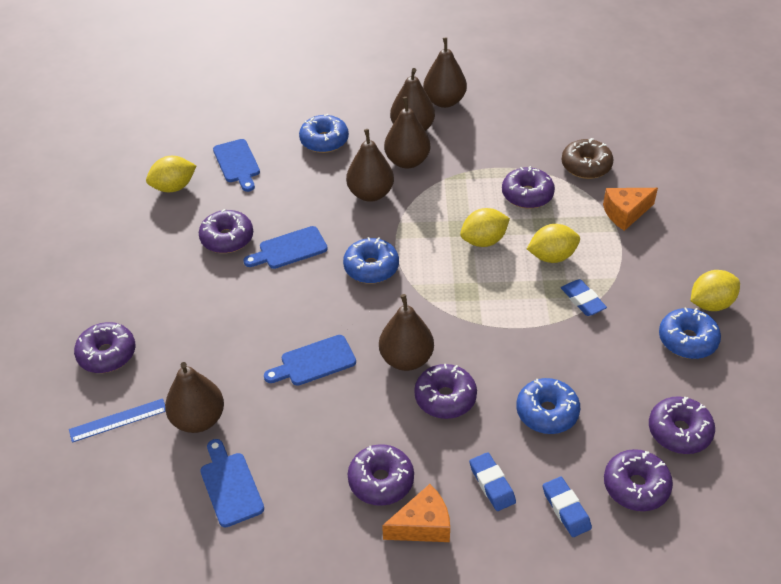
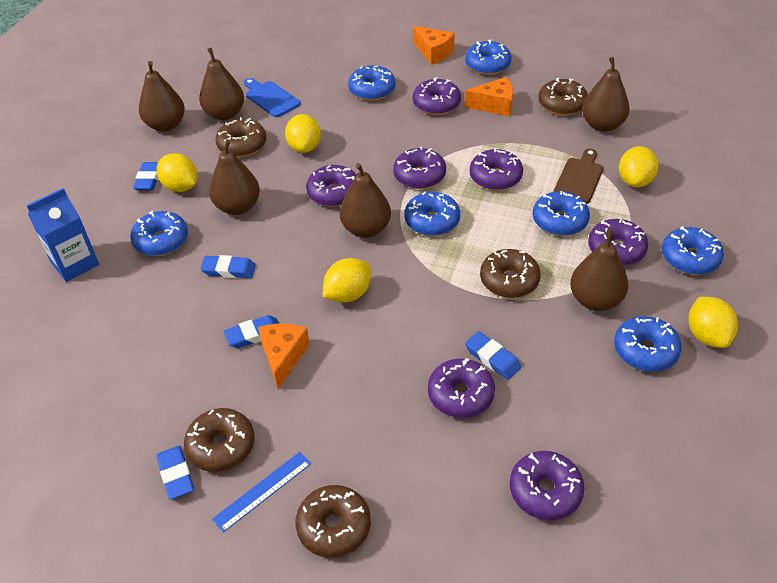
blue carton: none = 0 -> [26,188,99,282] = 1
blue cutting board: [200,439,264,527] [213,139,260,192] [244,226,328,269] [264,335,356,386] = 4 -> [244,78,301,117] = 1
blue donut: [299,114,349,153] [343,237,399,284] [516,378,580,434] [659,307,721,359] = 4 -> [130,211,188,256] [348,65,395,101] [404,192,460,236] [465,39,512,75] [533,191,590,236] [614,316,682,372] [662,226,724,275] = 7
blue eraser: [469,452,516,511] [543,477,592,537] [561,279,607,316] = 3 -> [133,162,158,190] [156,446,194,500] [200,255,256,278] [224,315,279,348] [465,331,521,380] = 5
brown cutting board: none = 0 -> [554,149,604,204] = 1
brown donut: [562,138,613,179] = 1 -> [184,408,255,472] [215,117,266,157] [295,485,371,558] [480,249,541,298] [538,78,588,116] = 5
orange cheese: [382,484,450,542] [603,188,658,231] = 2 -> [258,324,310,389] [413,26,455,65] [465,77,513,116] = 3
yellow lemon: [146,156,196,192] [460,208,510,247] [527,224,580,263] [691,270,740,311] = 4 -> [157,153,197,192] [285,114,321,153] [323,258,371,303] [619,146,658,188] [689,297,738,348] = 5

